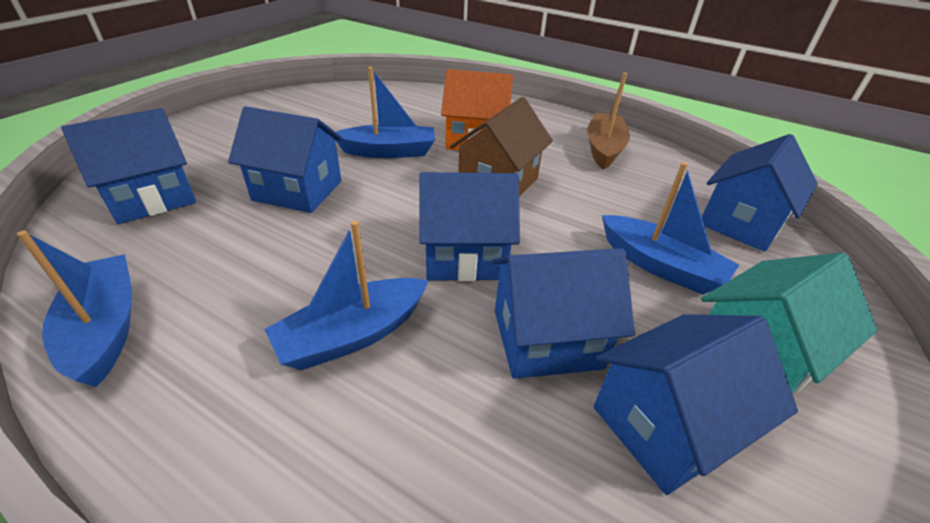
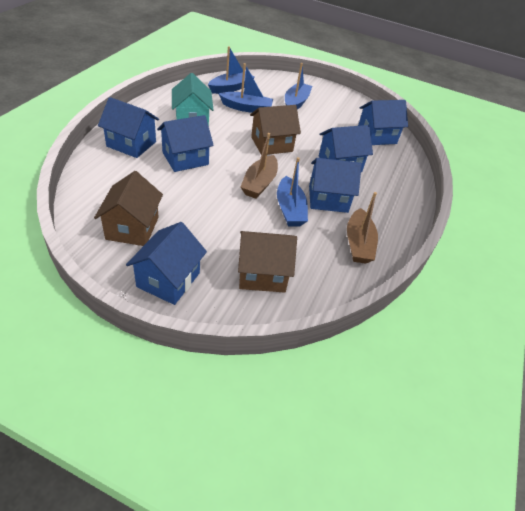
brown boat: [587,72,630,170] = 1 -> [240,133,278,199] [347,192,378,264] = 2
brown house: [450,97,553,196] = 1 -> [94,171,163,246] [238,231,297,293] [250,105,301,155] = 3
orange house: [441,69,513,150] = 1 -> none = 0

